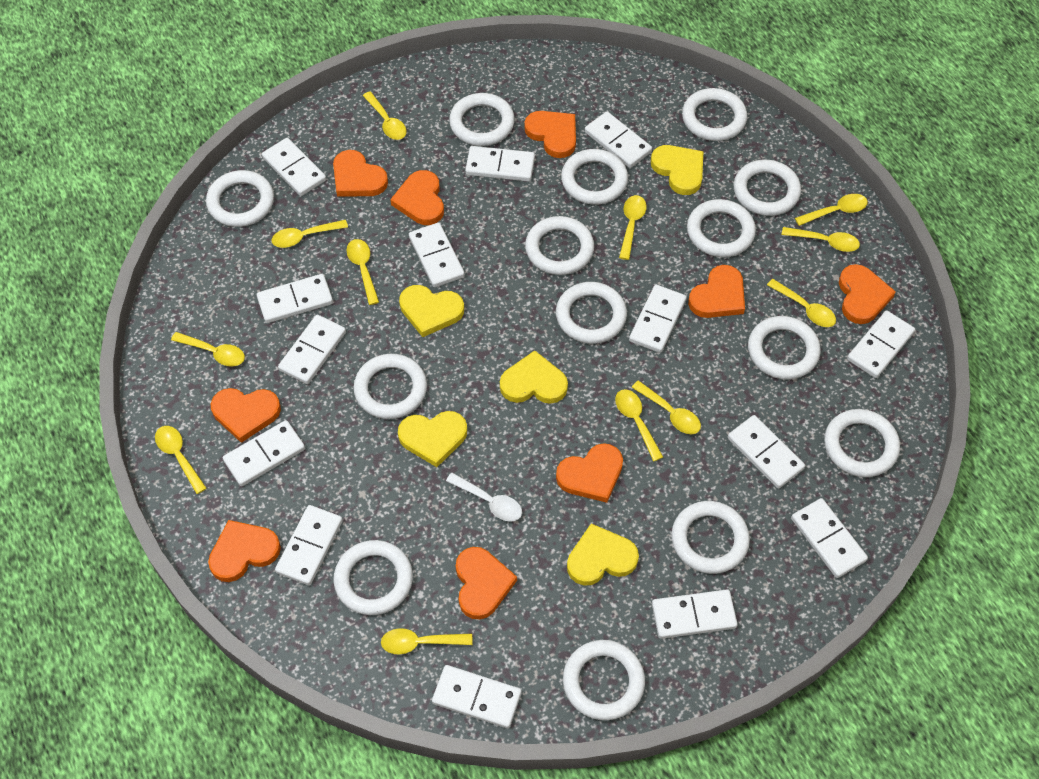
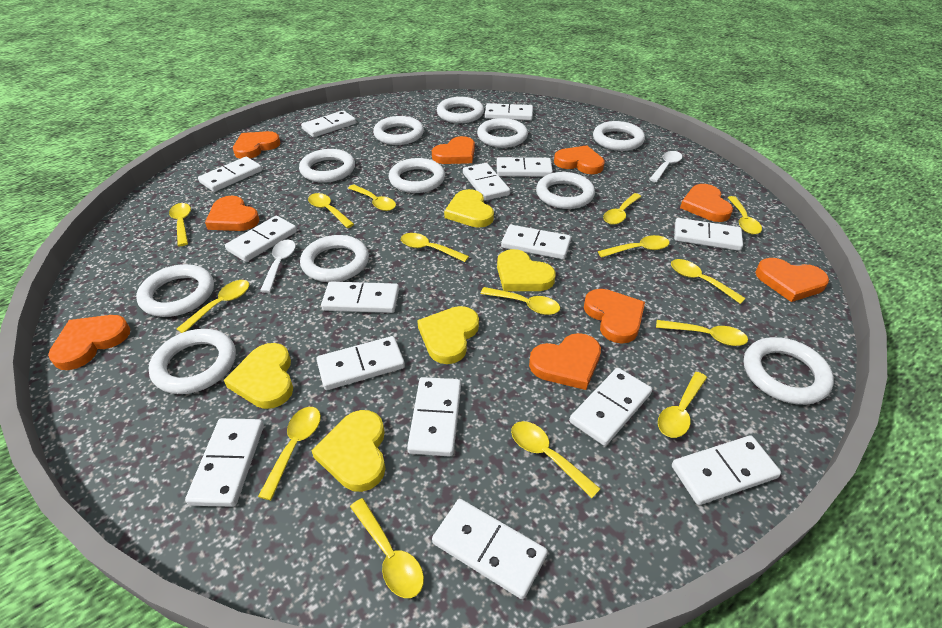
white domino: [223,420,305,486] [257,274,333,323] [262,138,326,196] [275,505,343,585] [278,315,346,384] [409,223,465,287] [432,665,522,728] [465,146,535,181] [585,112,652,168] [629,285,687,353] [652,589,738,639] [728,415,805,488] [791,498,868,578] [847,311,915,378] = 14 -> [185,418,264,507] [198,157,262,192] [225,216,297,262] [301,110,356,137] [316,336,405,390] [321,282,399,313] [407,377,461,456] [432,499,548,599] [463,163,510,200] [485,103,533,120] [497,157,553,177] [501,225,571,259] [569,368,652,446] [672,435,781,505] [674,218,743,251] = 15
white ring: [206,170,274,227] [333,540,413,615] [354,354,427,419] [449,93,515,146] [525,216,594,275] [556,282,627,344] [561,149,628,205] [563,640,645,720] [671,501,750,574] [682,88,747,141] [687,199,756,257] [734,160,801,216] [748,316,821,380] [824,409,900,477] = 14 -> [136,264,214,317] [148,329,236,394] [299,149,355,183] [300,235,369,282] [373,116,424,145] [389,158,445,193] [437,97,484,123] [477,118,528,148] [536,172,595,209] [593,121,645,151] [744,337,834,405] = 11
white spoon: [446,473,522,521] = 1 -> [260,240,296,293] [649,151,682,182] = 2
yellow spoon: [155,426,207,494] [171,332,245,367] [272,220,348,248] [347,239,379,305] [363,91,407,140] [381,628,473,654] [615,389,663,461] [619,195,647,260] [632,380,701,434] [767,279,836,327] [781,227,860,252] [795,194,868,226] = 12 -> [169,203,191,246] [177,280,249,333] [258,407,321,500] [308,193,354,228] [348,184,396,211] [350,498,424,598] [401,233,469,262] [480,287,560,315] [511,421,600,498] [598,235,670,258] [603,193,642,225] [656,320,748,346] [658,372,707,438] [671,259,746,304] [727,196,762,235] = 15

